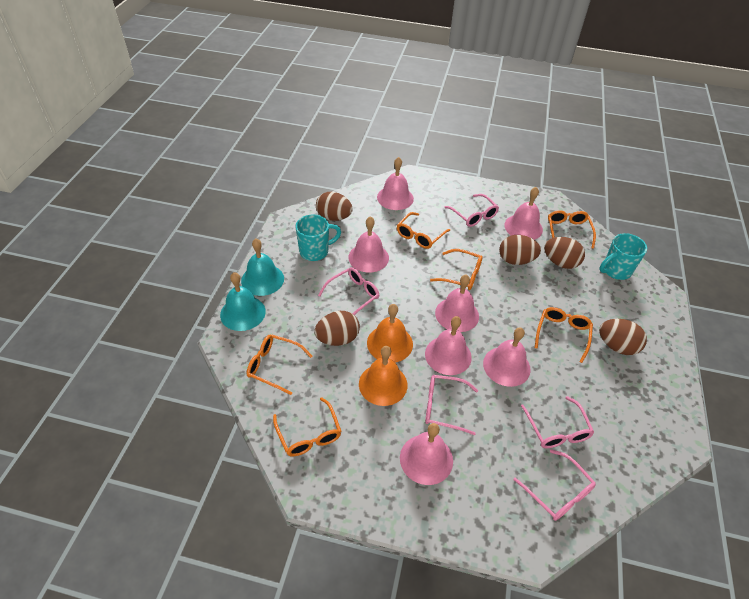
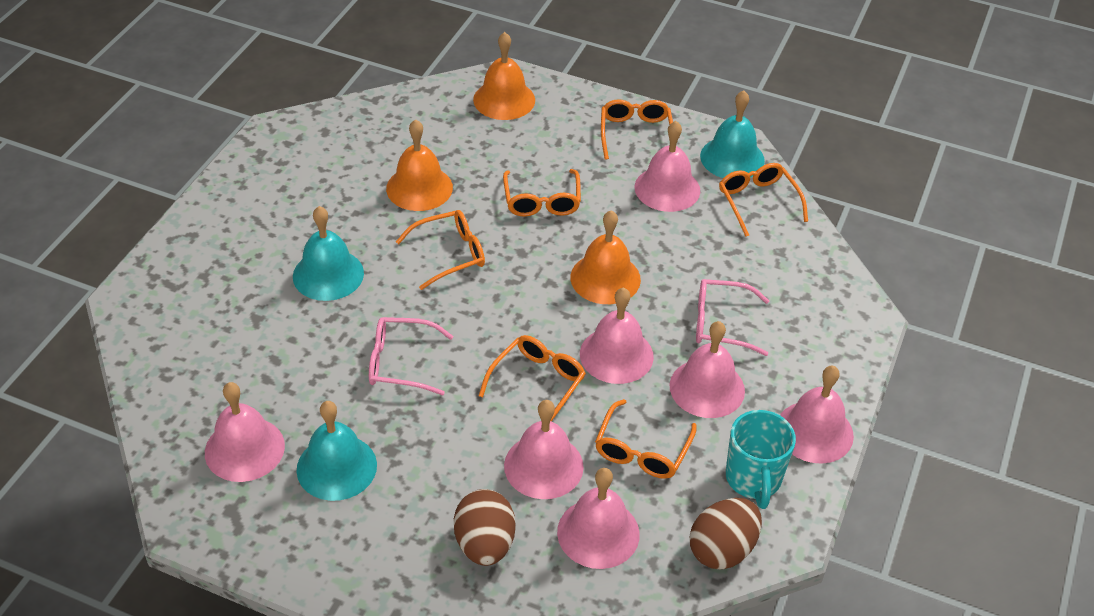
brown egg: [314,311,360,346] [316,192,353,221] [499,235,541,265] [544,237,585,269] [599,319,647,355] = 5 -> [454,489,515,566] [690,498,762,570] = 2
orange bell: [359,346,407,406] [367,304,413,362] = 2 -> [386,119,453,211] [473,32,535,120] [570,210,641,304] = 3
pink glasses: [318,267,379,315] [425,375,478,435] [444,194,499,227] [514,449,596,521] [521,396,594,448] = 5 -> [369,317,454,395] [696,279,770,356] = 2
turquoise bell: [220,272,266,331] [241,239,284,296] = 2 -> [293,206,364,301] [297,401,377,501] [700,90,765,178] = 3
turquoise mug: [296,215,341,261] [599,233,647,280] = 2 -> [726,410,796,509] = 1

